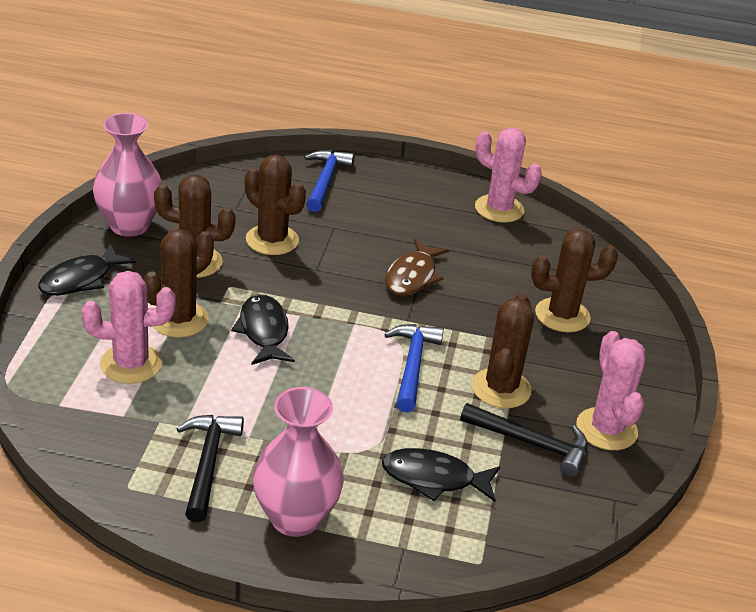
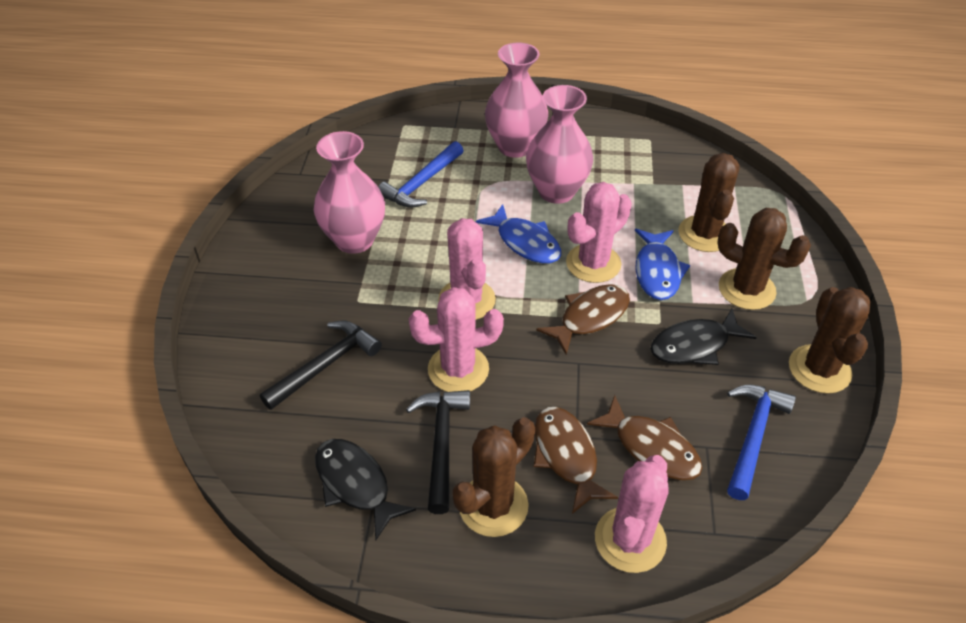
black fish: [38,244,136,296] [231,294,295,365] [382,448,500,502] = 3 -> [315,439,416,540] [650,309,757,365] = 2
blue fish: none = 0 -> [476,204,561,264] [635,229,690,300] = 2
brown cactus: [143,229,214,338] [154,175,236,278] [245,155,306,255] [472,294,534,408] [531,229,618,332] = 5 -> [452,417,535,537] [679,153,740,252] [717,208,811,310] [789,287,871,394] = 4
brown fish: [385,239,449,296] = 1 -> [534,407,618,514] [536,284,630,355] [587,395,702,480] = 3
pink cactus: [82,271,175,384] [475,128,542,223] [576,331,645,450] = 3 -> [409,287,504,392] [438,218,496,320] [566,182,632,283] [595,455,669,573] = 4
pink vase: [93,113,162,237] [253,387,344,537] = 2 -> [314,131,385,254] [485,42,548,158] [526,85,593,204] = 3

